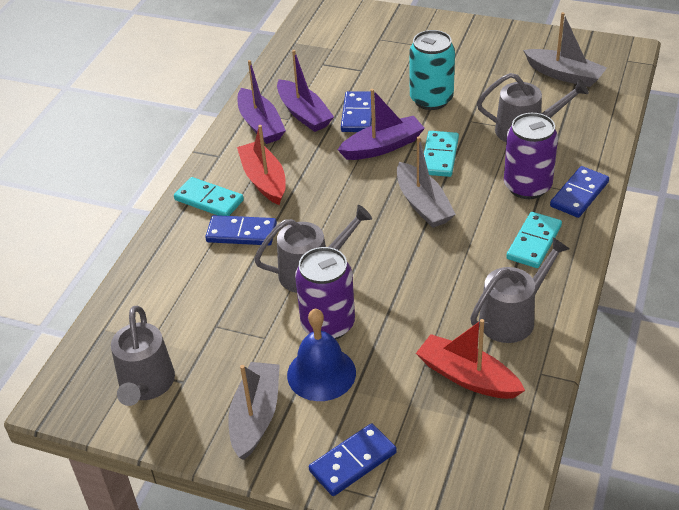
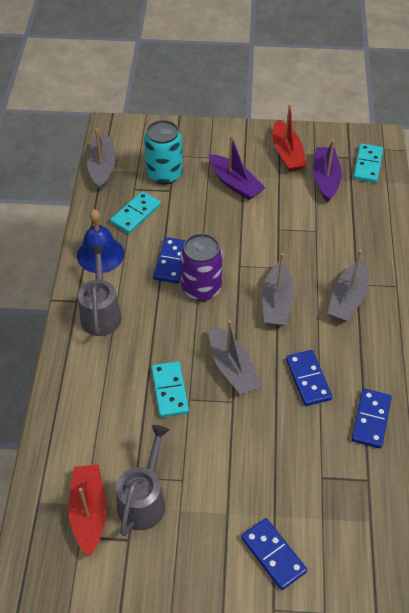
grey boat: [228,362,280,460] [397,136,456,228] [523,12,607,87] = 3 -> [87,128,115,190] [209,320,261,395] [262,253,294,326] [327,250,369,322] = 4
grey watering can: [111,306,175,406] [254,205,372,293] [470,237,570,343] [477,73,589,142] = 4 -> [78,247,122,336] [116,425,169,536] = 2
purple boat: [237,60,286,144] [277,50,334,132] [338,89,425,160] = 3 -> [209,135,265,200] [313,140,342,202] = 2
purple can: [295,247,355,339] [504,113,558,199] = 2 -> [180,234,223,301] = 1

